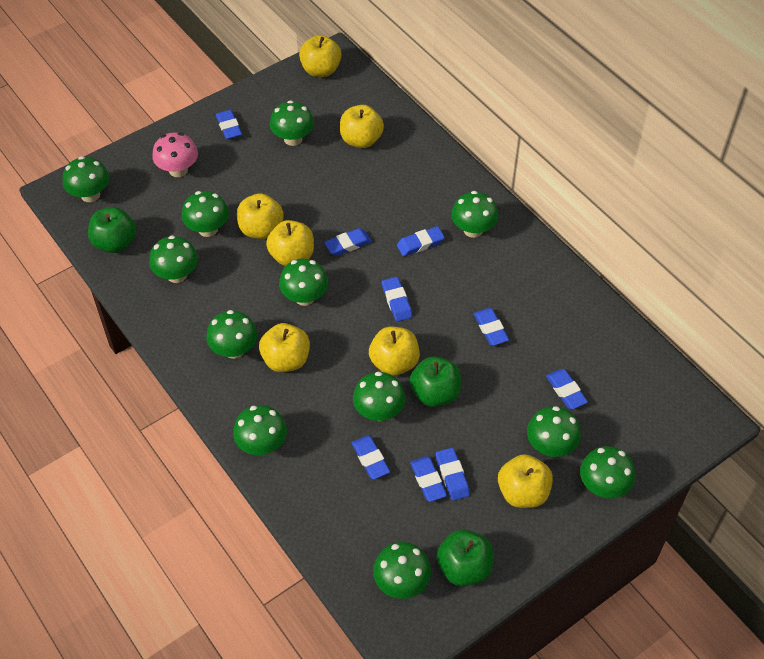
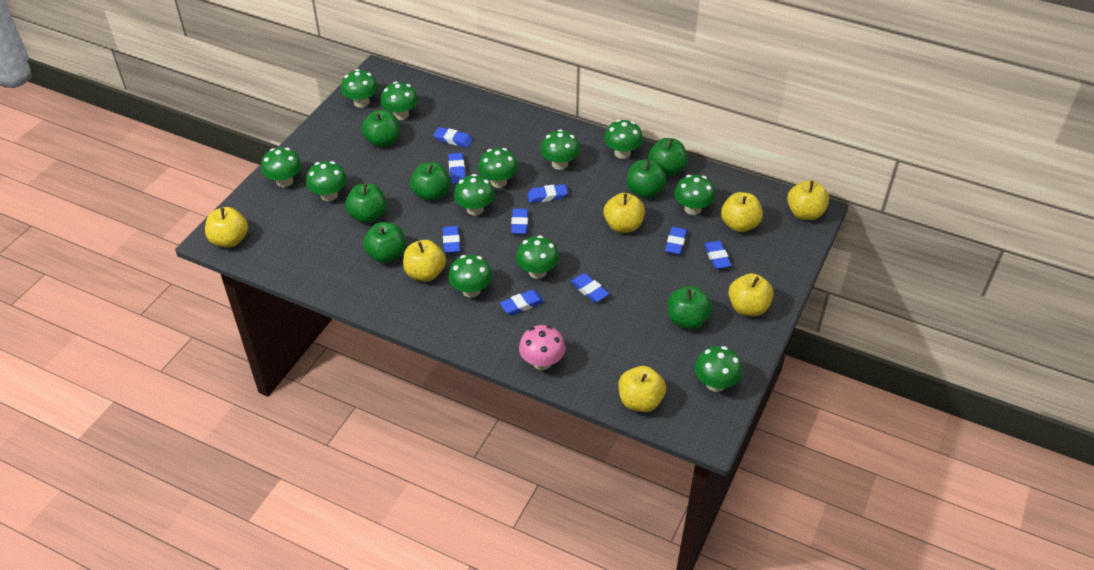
green apple: [88,207,136,253] [410,356,461,407] [436,529,493,586] = 3 -> [345,184,387,223] [361,110,400,147] [363,222,406,263] [410,162,451,201] [626,159,667,198] [648,138,688,176] [668,286,712,330] = 7

